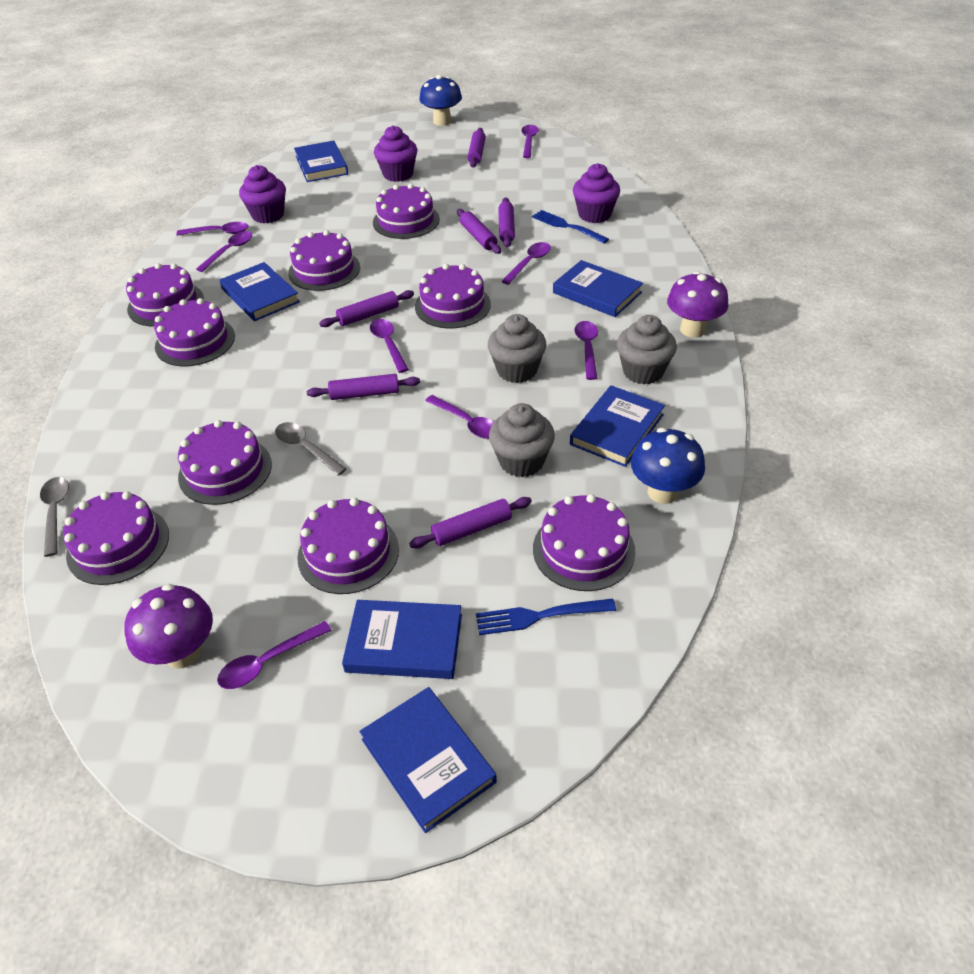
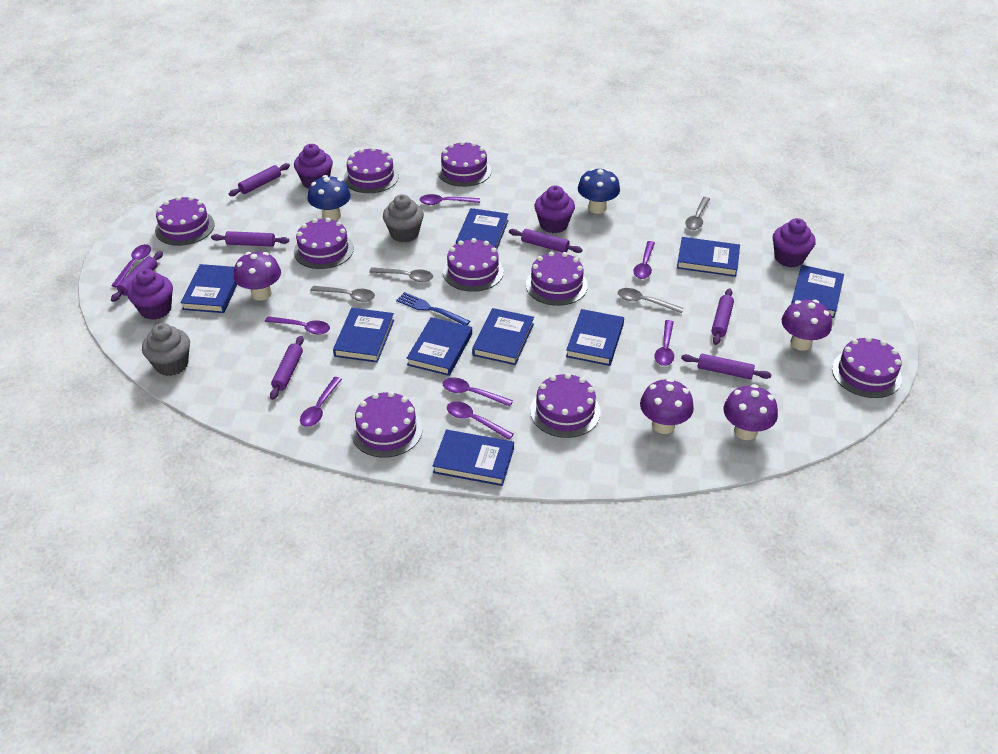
blue book: [219,262,300,321] [294,141,348,182] [342,600,462,679] [359,687,497,833] [553,260,643,317] [570,385,665,467] = 6 -> [180,264,238,313] [333,308,394,363] [407,317,472,376] [433,430,514,486] [456,208,509,249] [472,308,534,365] [566,309,624,366] [677,237,740,277] [791,265,844,318] = 9
blue fork: [476,599,616,635] [532,210,609,244] = 2 -> [396,292,470,326] = 1
grey cupcake: [488,314,546,383] [489,403,555,477] [617,315,677,384] = 3 -> [142,323,190,376] [383,194,424,243] = 2
grey spoon: [40,477,69,557] [275,422,347,476] = 2 -> [311,286,375,302] [369,267,433,282] [618,288,684,313] [685,197,710,230] = 4
purple cupcake: [239,165,286,223] [374,125,418,182] [573,163,620,223] = 3 -> [127,269,173,320] [294,144,333,188] [534,185,575,233] [773,218,816,267] = 4
purple mushroom: [124,584,213,669] [667,271,728,338] = 2 -> [234,252,281,301] [640,378,694,434] [723,384,778,440] [782,300,832,351] = 4
purple rolling pin: [307,374,420,400] [319,290,414,327] [409,497,532,548] [457,209,501,254] [468,128,486,168] [498,197,515,248] = 6 -> [111,251,163,302] [211,231,289,247] [229,163,290,196] [270,336,304,400] [509,229,583,253] [681,354,772,379] [711,288,734,345] = 7

